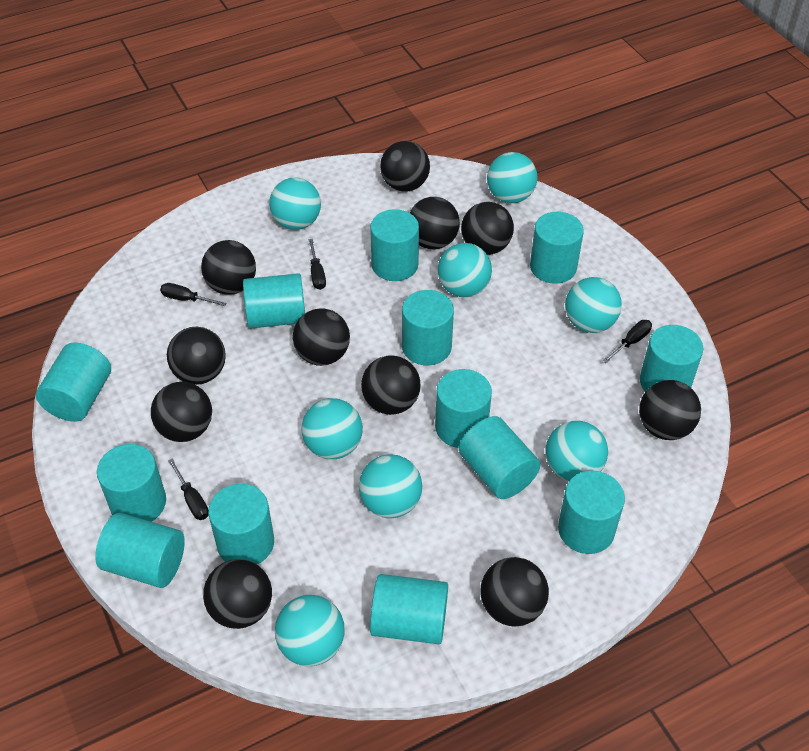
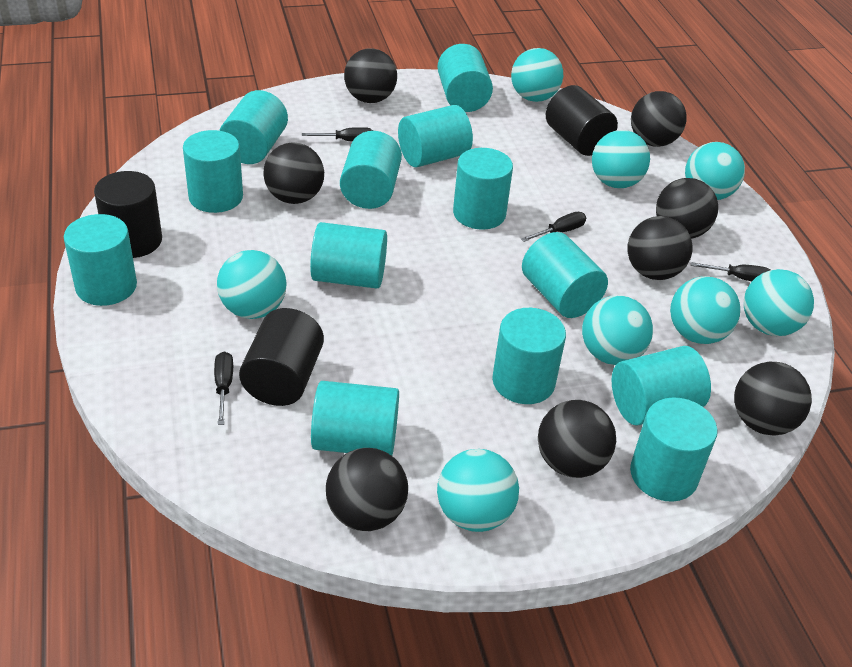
black ball: [151,382,212,442] [167,327,226,385] [201,240,256,295] [203,559,272,629] [293,308,350,366] [361,356,421,415] [380,141,430,192] [410,197,460,249] [461,202,514,255] [480,557,549,627] [639,380,701,440] = 11 -> [264,142,324,204] [326,448,408,531] [344,48,397,103] [538,400,616,478] [628,216,693,280] [631,91,687,147] [656,178,718,239] [734,362,812,435] = 8
black cylinder: none = 0 -> [94,171,162,258] [239,308,324,406] [546,85,618,156] = 3

